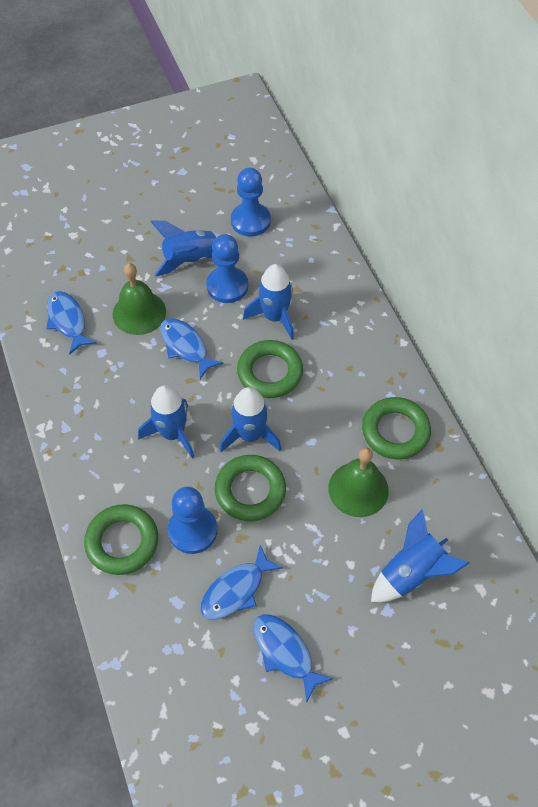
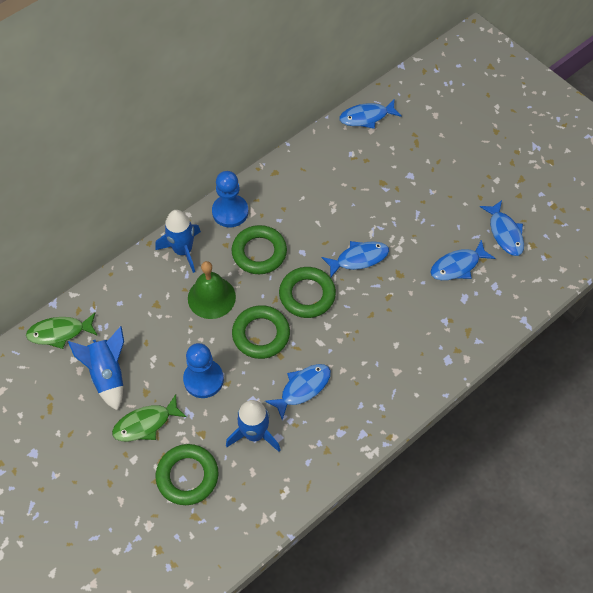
blue fish: [46,291,97,355] [160,318,224,379] [200,545,283,620] [253,614,334,703] = 4 -> [265,364,331,420] [322,241,389,278] [339,100,402,129] [430,240,495,280] [480,200,524,256] = 5
blue pawn: [168,487,217,554] [206,234,248,303] [231,168,271,237] = 3 -> [183,343,224,398] [212,171,248,227] = 2
blue rocket: [138,385,194,459] [150,220,220,277] [220,387,281,452] [243,264,294,340] [371,510,469,602] = 5 -> [68,326,124,411] [156,210,201,273] [226,400,281,452] = 3
green bell: [113,263,166,335] [328,447,389,517] = 2 -> [188,261,236,319] = 1
green fish: none = 0 -> [26,313,98,349] [112,394,187,441] = 2

